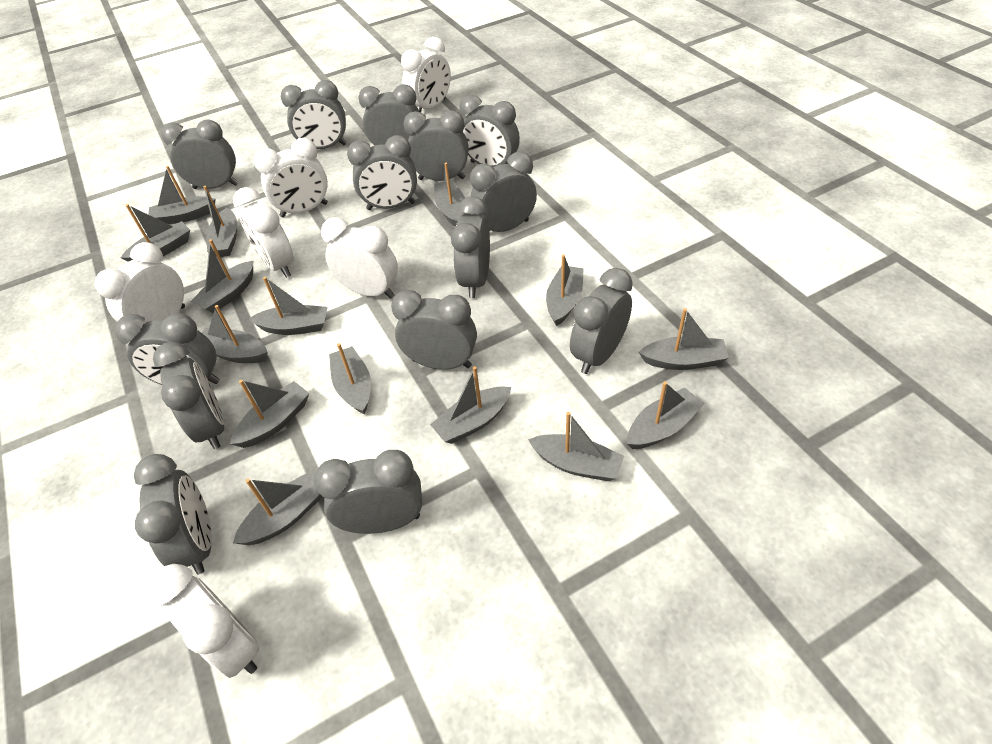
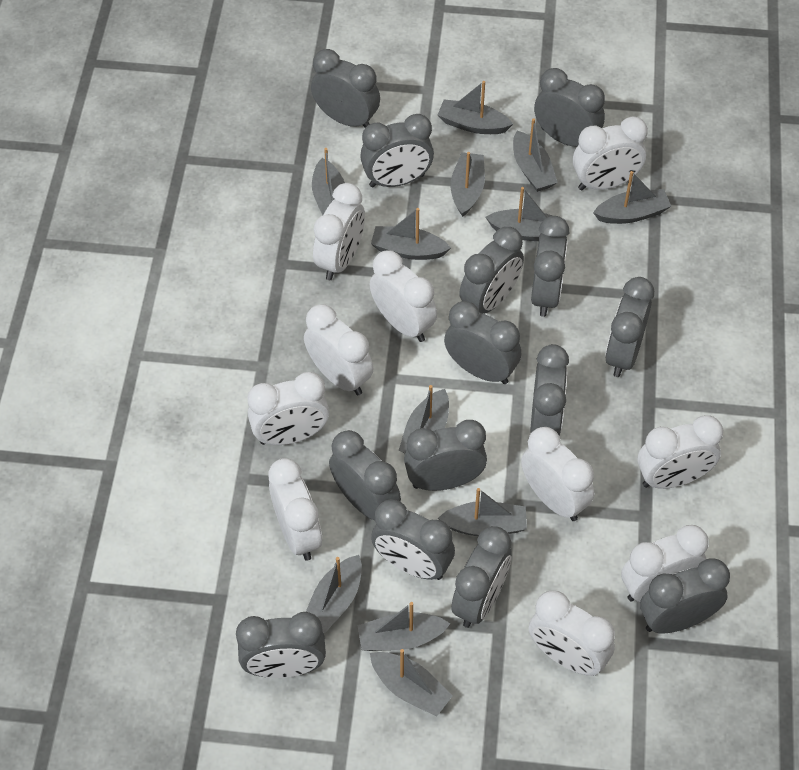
grey boat: [121,204,190,262] [148,166,216,224] [190,239,253,313] [202,305,268,363] [203,186,237,257] [230,380,310,448] [233,471,322,545] [249,277,328,335] [329,343,371,414] [430,366,511,444] [434,163,465,227] [528,412,624,481] [546,254,584,326] [627,381,704,449] [639,308,729,370] = 15 -> [306,555,362,633] [312,148,345,215] [357,602,450,651] [370,649,453,717] [371,208,451,260] [399,385,449,453] [438,81,513,134] [438,488,527,536] [451,152,485,217] [486,187,565,241] [513,118,558,192] [593,171,671,224] = 12
white clock: [95,242,185,323] [148,564,259,678] [233,187,294,278] [254,138,328,218] [321,217,398,299] [401,37,451,112] = 6 -> [247,372,329,445] [268,458,322,561] [304,304,373,395] [313,183,365,280] [370,250,437,342] [521,427,594,521] [529,590,615,676] [573,117,648,191] [621,525,709,602] [637,415,723,489] = 10

